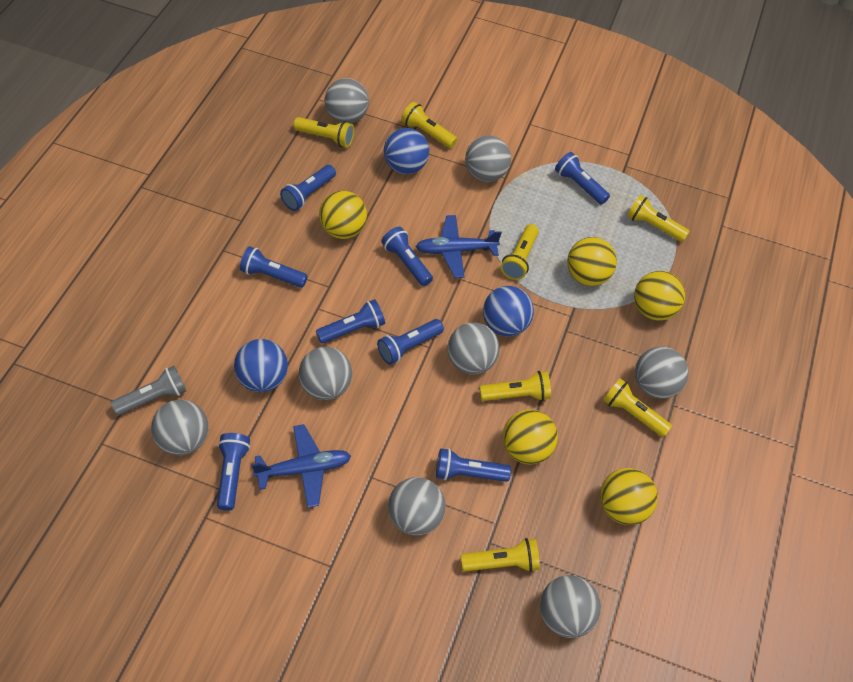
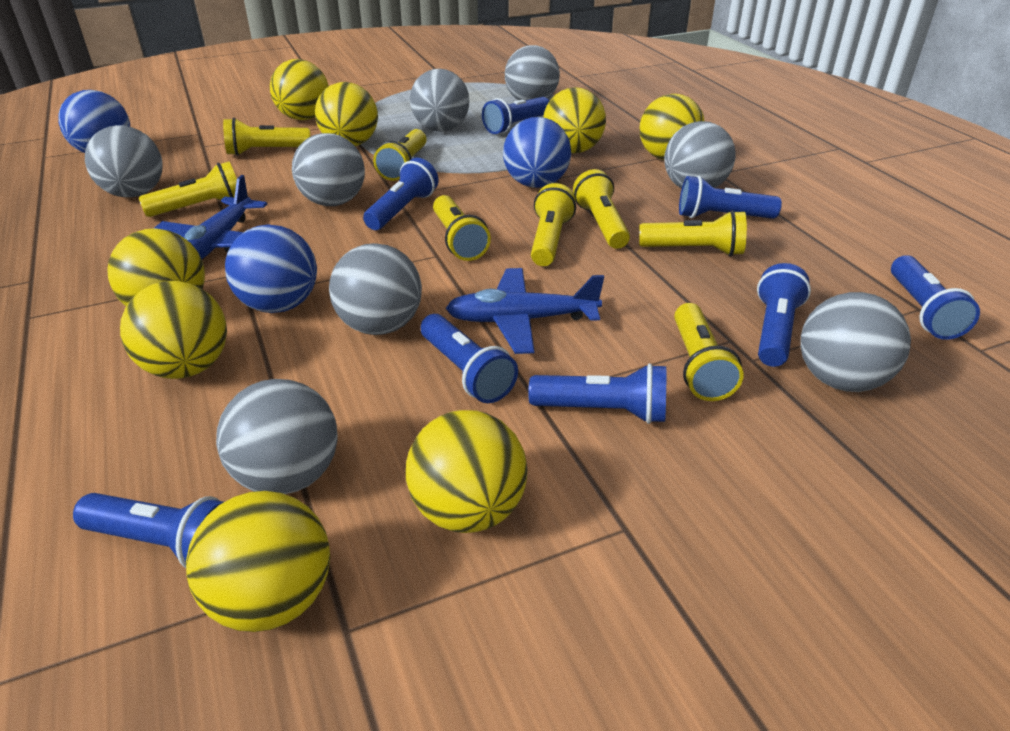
grey flashlight: [111,366,186,415] = 1 -> none = 0
yellow ball: [319,191,367,239] [503,409,558,465] [567,237,617,286] [600,468,658,525] [634,271,685,320] = 5 -> [107,228,205,306] [120,281,227,379] [186,491,330,632] [270,59,329,120] [315,82,378,146] [406,410,528,533] [543,87,606,153] [640,94,704,160] = 8
yellow flashlight: [294,117,354,147] [401,102,457,148] [461,538,540,572] [479,371,551,401] [501,224,539,280] [603,378,672,437] [627,195,690,242] = 7 -> [139,162,237,217] [223,118,310,156] [373,129,427,181] [433,195,491,261] [531,183,576,266] [573,169,630,249] [639,210,747,256] [674,303,744,401] = 8

